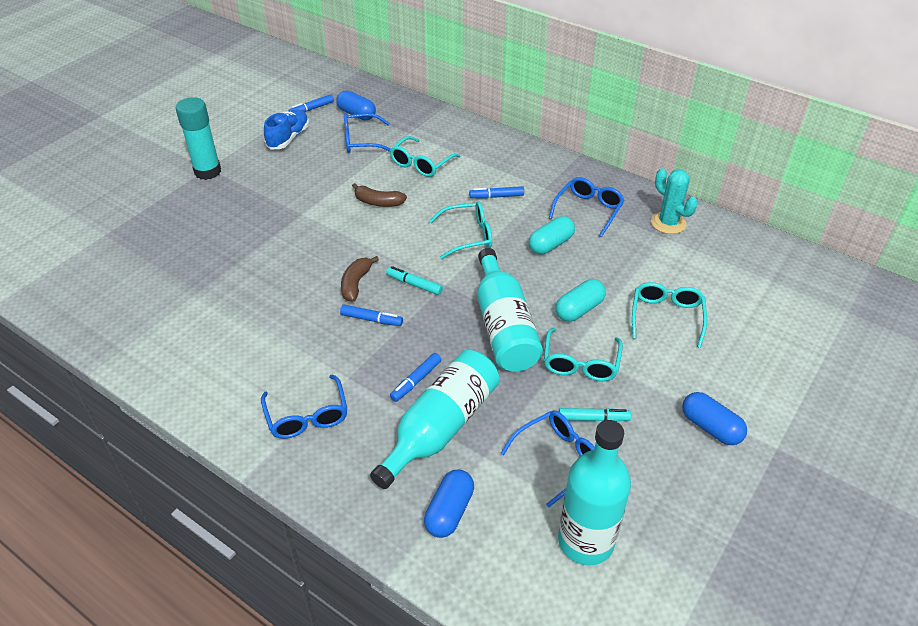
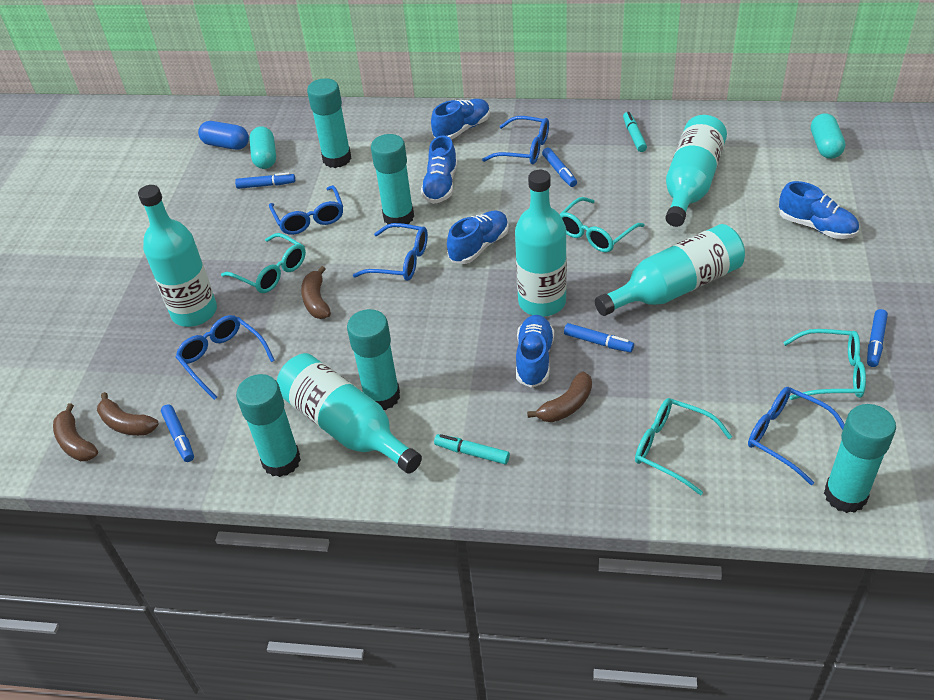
blue capsule: [336,90,376,120] [424,469,474,538] [682,392,747,445] = 3 -> [198,121,249,150] = 1
blue glasses: [261,375,348,439] [344,113,390,153] [500,411,595,507] [549,177,625,237] = 4 -> [176,315,275,400] [269,185,343,235] [353,223,428,281] [482,116,549,164] [748,387,845,485] = 5
blue marker: [288,94,334,112] [340,305,403,326] [390,353,442,402] [469,186,524,199] = 4 -> [161,404,194,462] [235,173,295,189] [542,147,577,187] [564,323,634,352] [867,309,888,367] = 5
blue shoe: [264,110,309,149] = 1 -> [421,135,458,204] [431,99,490,140] [447,210,509,264] [516,315,554,388] [779,181,859,239] = 5
brown banana: [341,256,379,302] [352,183,407,207] = 2 -> [53,403,98,461] [97,392,159,436] [301,266,331,319] [527,372,592,422] = 4
turquoise bottle: [370,350,500,489] [477,248,543,372] [558,420,631,565] = 3 -> [138,185,217,327] [277,353,422,474] [515,170,567,317] [595,224,745,316] [665,115,727,227] = 5
turquoise cactus: [651,168,698,234] = 1 -> none = 0
turquoise glue stick: [176,97,221,180] = 1 -> [236,374,301,477] [307,78,351,168] [347,309,400,410] [371,134,414,228] [824,404,896,513] = 5

